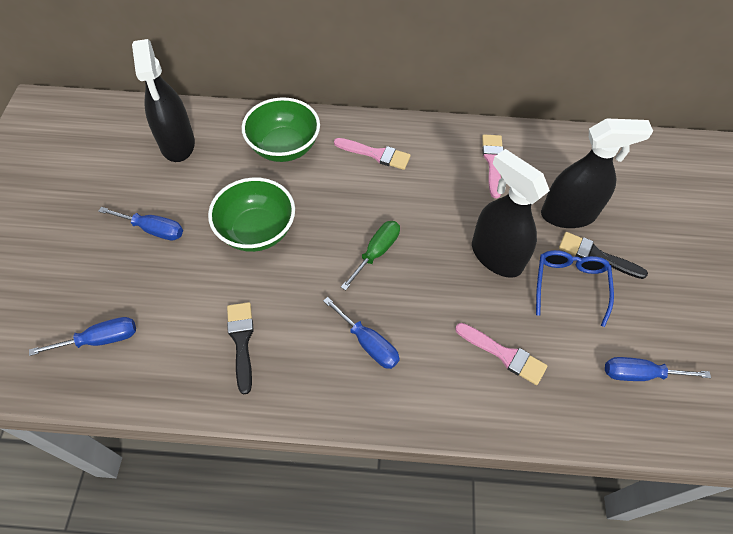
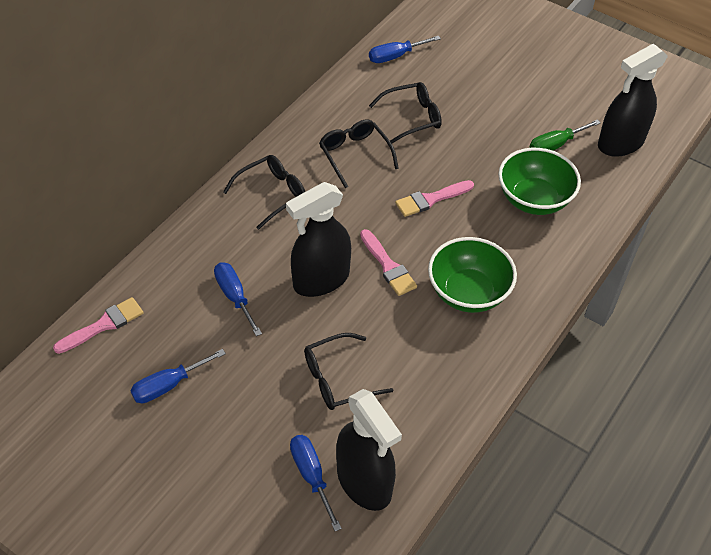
black brush: [227,302,254,395] [559,232,648,279] = 2 -> none = 0
black glasses: none = 0 -> [223,155,305,230] [304,333,393,410] [319,119,399,188] [369,82,442,144] = 4
blue glasses: [536,250,614,327] = 1 -> none = 0

